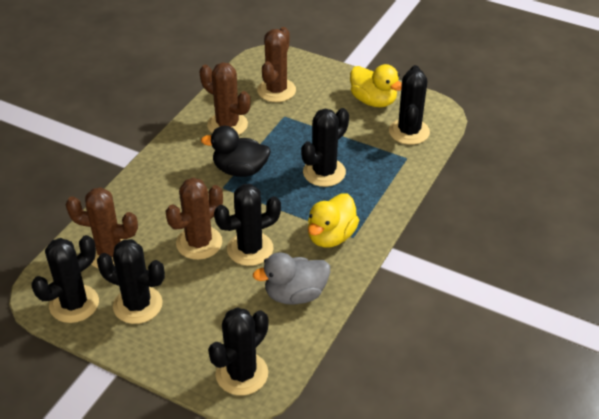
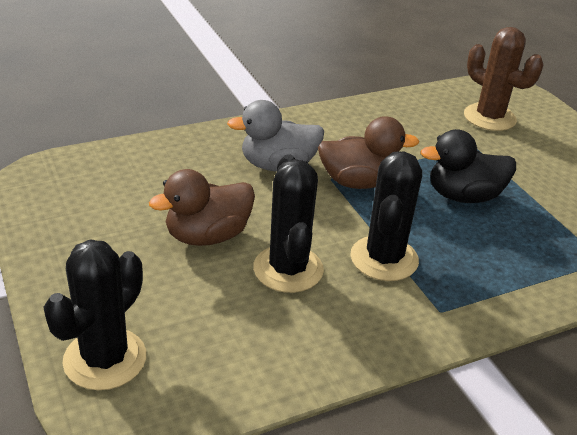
black cactus: [32,235,99,323] [97,239,165,324] [208,307,269,395] [214,184,281,266] [301,108,349,187] [389,65,430,145] = 6 -> [43,239,146,390] [253,154,324,293] [351,151,422,281] = 3
brown cactus: [65,187,138,269] [166,178,223,260] [200,62,251,135] [257,27,296,102] = 4 -> [464,27,543,131] = 1
brown duck: none = 0 -> [149,169,255,246] [318,116,419,189] = 2
yellow duck: [308,193,359,248] [350,64,402,107] = 2 -> none = 0

